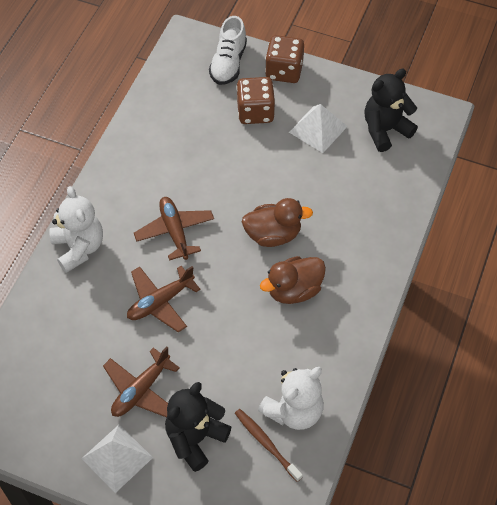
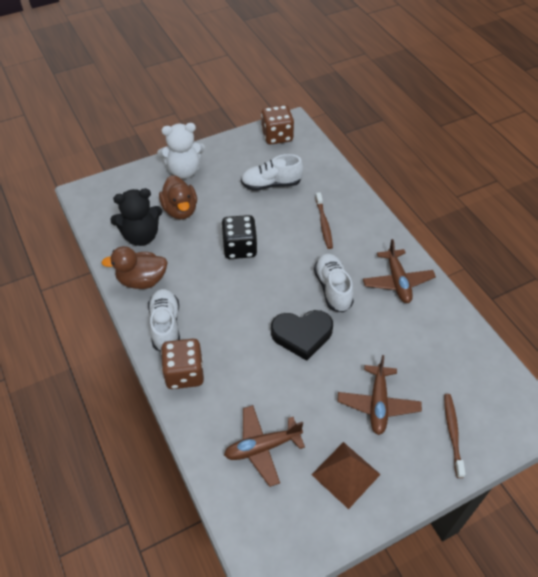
black dice: none = 0 -> [221,215,258,259] = 1
black heart: none = 0 -> [271,310,333,361] = 1
black teddy bear: [165,382,231,472] [364,69,418,152] = 2 -> [110,188,162,246] = 1
brown pyramid: none = 0 -> [311,442,381,509] = 1
brown toothbrush: [235,409,303,482] = 1 -> [315,192,333,249] [444,394,465,478] = 2
white pyramid: [81,425,153,493] [289,104,348,153] = 2 -> none = 0
white shoe: [209,16,247,85] = 1 -> [148,289,180,351] [241,154,304,191] [314,254,354,312] = 3
white teddy bear: [49,186,103,273] [258,367,324,430] = 2 -> [157,123,205,179] = 1

